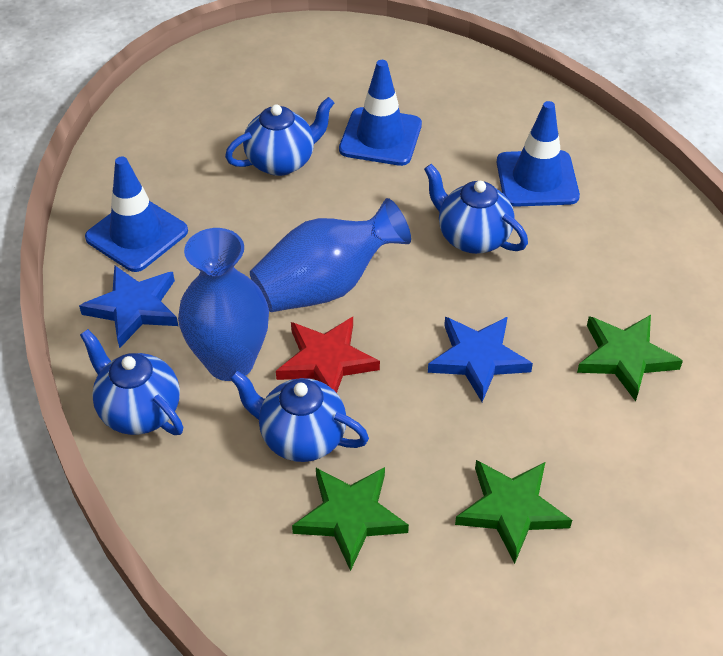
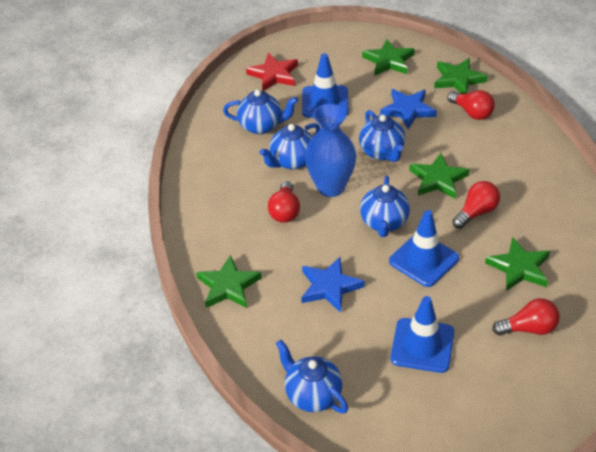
blue teapot: [80,329,183,435] [225,97,334,176] [229,370,369,462] [424,164,528,254] = 4 -> [223,89,298,134] [260,123,320,170] [276,340,348,413] [359,110,405,162] [360,176,410,237] = 5
blue vase: [178,228,269,381] [250,198,411,312] = 2 -> [305,104,356,197] = 1
green star: [292,467,409,571] [455,460,572,564] [577,315,683,401] = 3 -> [196,255,262,308] [362,39,415,75] [409,153,470,199] [434,58,488,94] [485,237,550,291] = 5
red light bulb: none = 0 -> [268,181,300,223] [448,90,495,120] [452,181,500,229] [492,298,560,335] = 4

